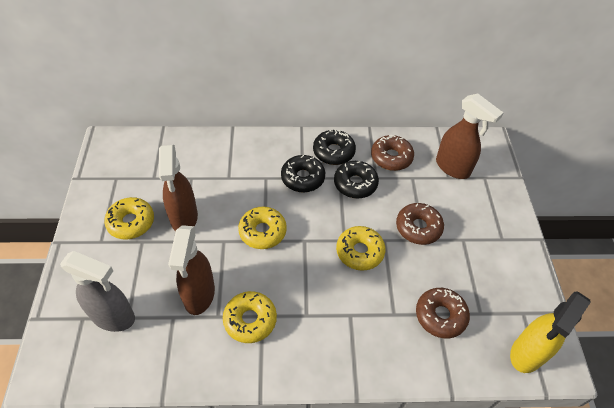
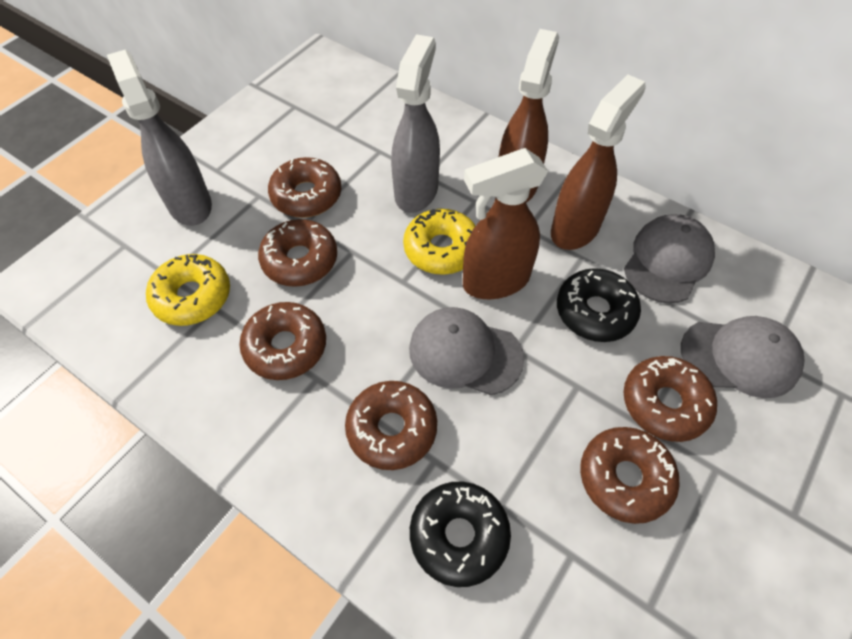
black donut: [281,155,325,192] [313,130,356,165] [334,161,379,199] = 3 -> [410,481,511,587] [557,268,641,342] = 2
brown donut: [371,135,414,171] [396,203,444,245] [416,288,470,338] = 3 -> [239,302,326,380] [258,219,337,287] [268,157,341,218] [345,381,437,470] [580,427,680,524] [623,356,717,442] = 6
grey cap: none = 0 -> [409,307,524,395] [624,214,715,303] [681,316,805,398] = 3
grey spray bottle: [60,251,135,332] = 1 -> [107,50,212,226] [391,34,440,213] = 2
yellow donut: [104,197,154,240] [223,291,277,343] [238,207,287,249] [336,226,386,271] = 4 -> [146,254,230,326] [403,209,475,275] = 2
yellow spray bottle: [510,291,591,373] = 1 -> none = 0

